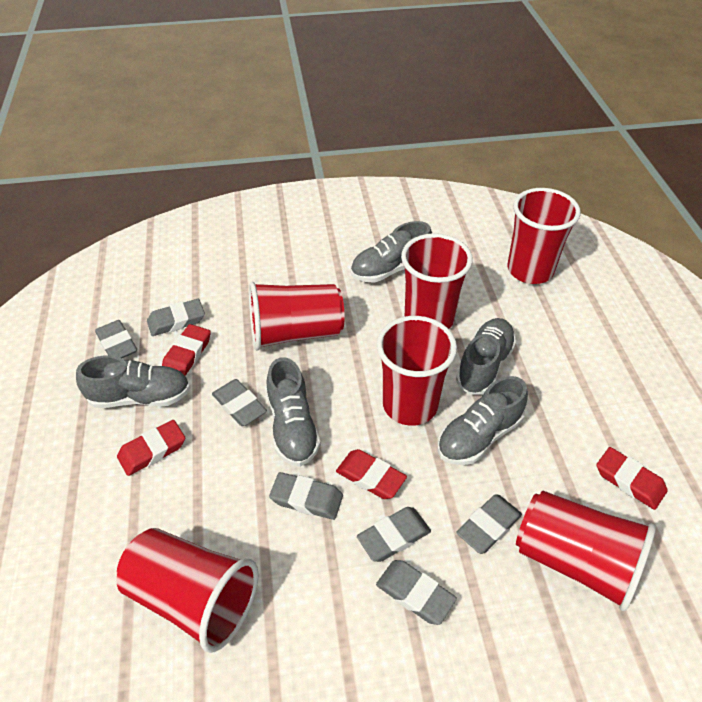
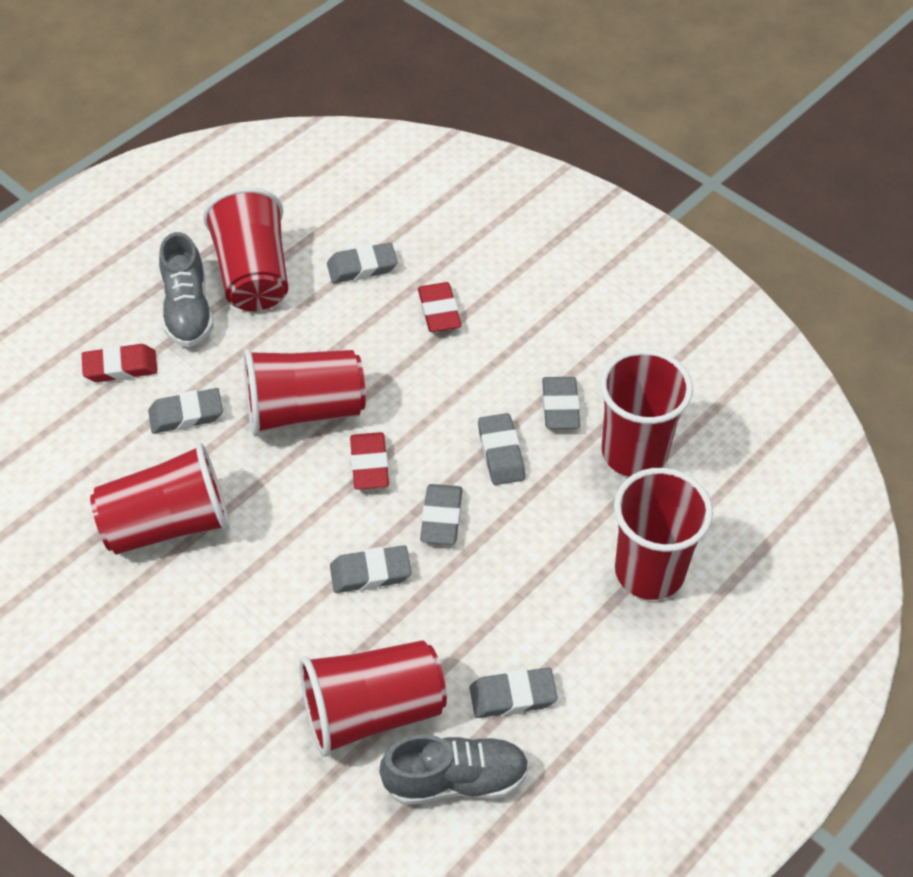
grey shoe: [76,355,190,408] [266,357,321,467] [351,221,432,283] [437,376,528,465] [456,318,516,395] = 5 -> [159,232,214,347] [379,735,529,805] = 2
red eraser: [117,420,185,476] [162,324,211,376] [336,449,407,499] [597,447,668,510] = 4 -> [82,344,157,382] [350,432,389,490] [418,282,461,332] = 3

